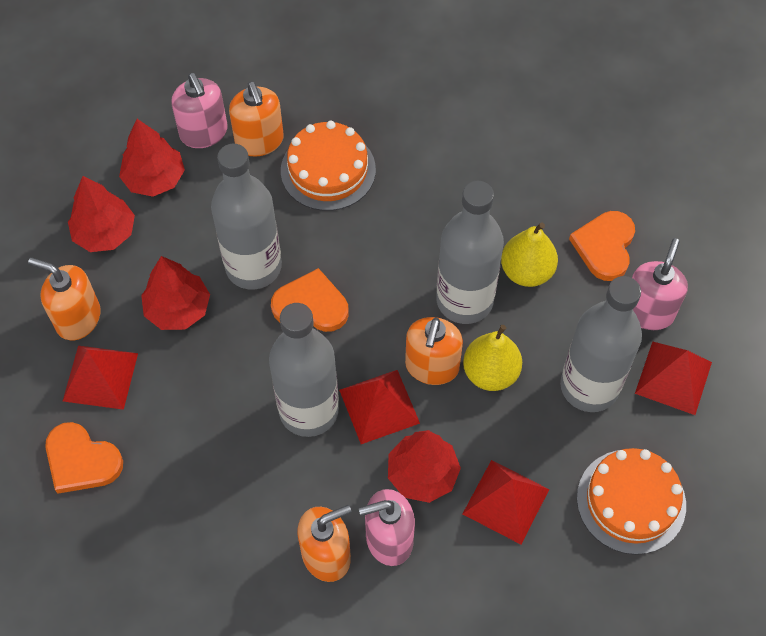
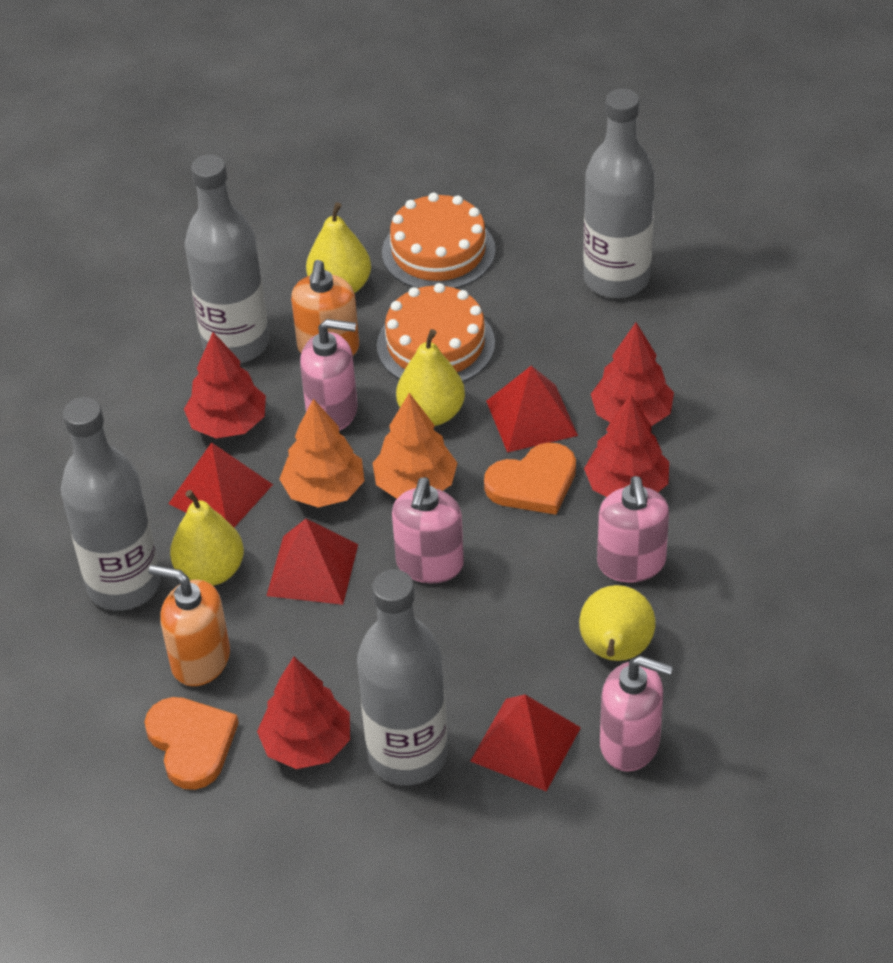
orange heart: [45,422,123,494] [271,268,349,332] [569,211,635,281] = 3 -> [145,697,239,790] [484,442,576,515] = 2
orange soap dispenser: [28,258,101,340] [229,81,284,157] [297,505,351,582] [405,317,463,385] = 4 -> [149,565,230,686] [291,260,359,356] = 2
orange tree: none = 0 -> [279,399,364,508] [372,393,457,499] = 2
pink soap dispenser: [171,73,227,148] [359,489,415,566] [632,238,688,330] = 3 -> [300,319,357,431] [392,477,464,583] [597,476,669,583] [600,656,673,771] = 4
yellow pear: [463,325,522,391] [501,223,558,287] = 2 -> [170,490,244,586] [306,202,371,293] [396,329,465,426] [579,585,655,661] = 4

